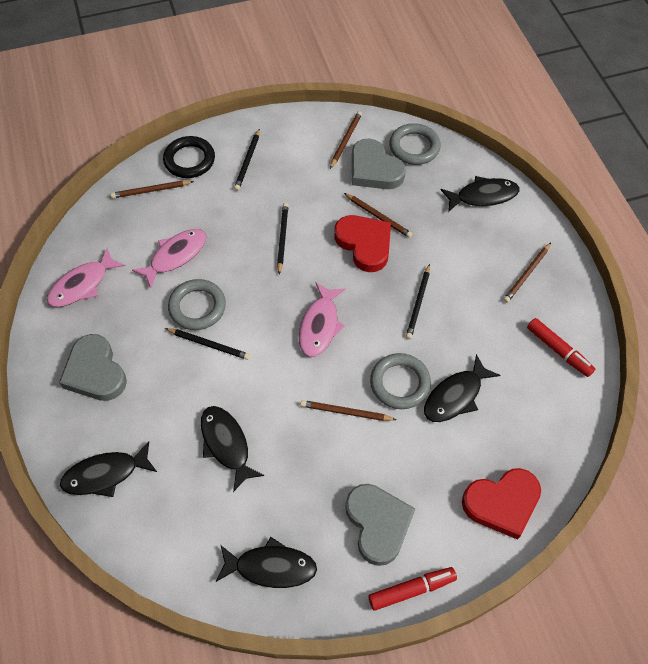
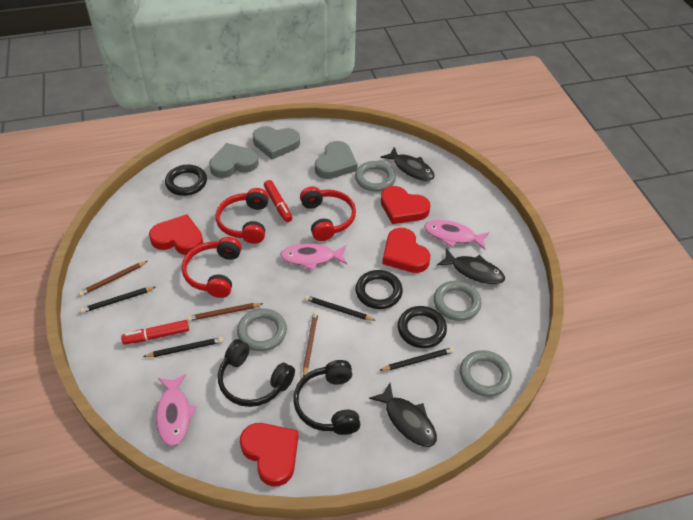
black fish: [60,441,157,497] [201,406,264,492] [216,537,317,588] [424,354,500,422] [441,176,520,212] = 5 -> [369,383,437,447] [380,147,435,181] [437,248,505,284] = 3
black headphones: none = 0 -> [218,339,295,407] [293,360,361,435] = 2
black ring: [163,136,215,178] = 1 -> [165,165,207,196] [355,270,403,309] [398,306,447,348] = 3
brown pencil: [111,181,194,198] [300,400,397,421] [330,111,362,169] [344,193,412,238] [503,243,551,303] = 5 -> [78,261,148,296] [187,303,264,321] [303,311,318,377] = 3
grey ring: [168,279,226,330] [370,353,431,409] [389,123,441,165] = 3 -> [237,308,287,351] [355,161,396,192] [434,281,482,321] [460,350,512,397] = 4
red headphones: none = 0 -> [182,237,242,298] [216,188,269,244] [300,186,356,241] = 3
red heart: [334,215,391,272] [462,468,541,540] = 2 -> [149,214,203,255] [240,423,298,487] [381,186,431,224] [382,228,430,273] = 4

